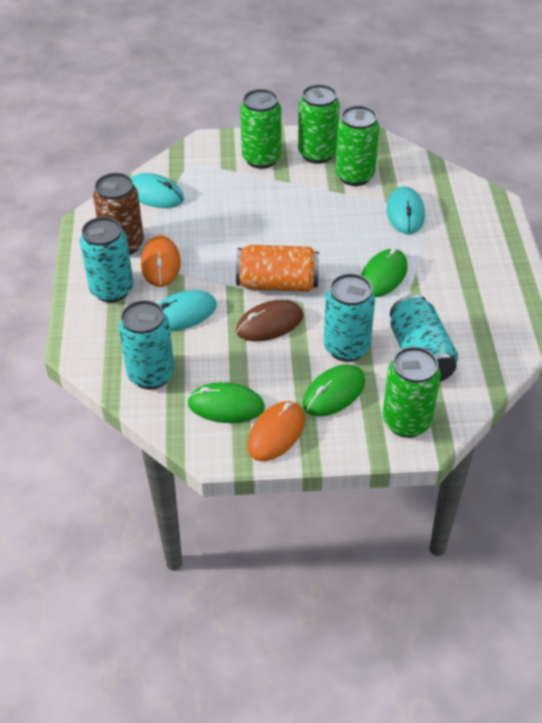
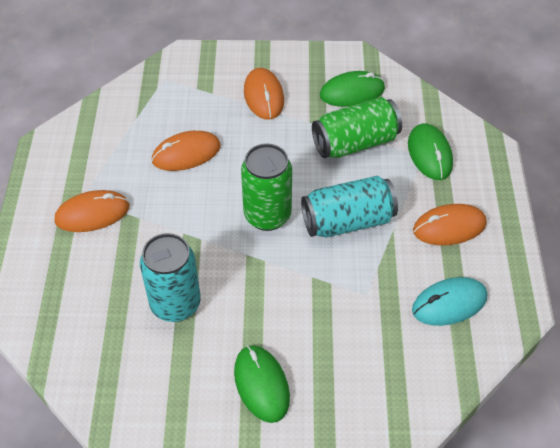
brown can: [93,173,144,255] = 1 -> none = 0
brown mouse: [236,300,303,341] = 1 -> none = 0
green can: [240,89,281,169] [298,84,340,164] [335,106,379,186] [383,347,441,438] = 4 -> [241,143,292,231] [312,97,402,158] = 2
orange can: [236,245,319,292] = 1 -> none = 0
orange mouse: [141,236,181,287] [247,401,305,461] = 2 -> [54,190,129,232] [151,131,221,171] [244,68,284,119] [413,204,487,245] = 4
turquoise can: [80,217,133,303] [119,300,174,389] [324,273,375,362] [390,295,458,382] = 4 -> [140,233,201,322] [301,176,398,238] = 2
turquoise mouse: [131,173,184,208] [158,290,217,331] [387,186,425,234] = 3 -> [412,277,487,326] = 1

